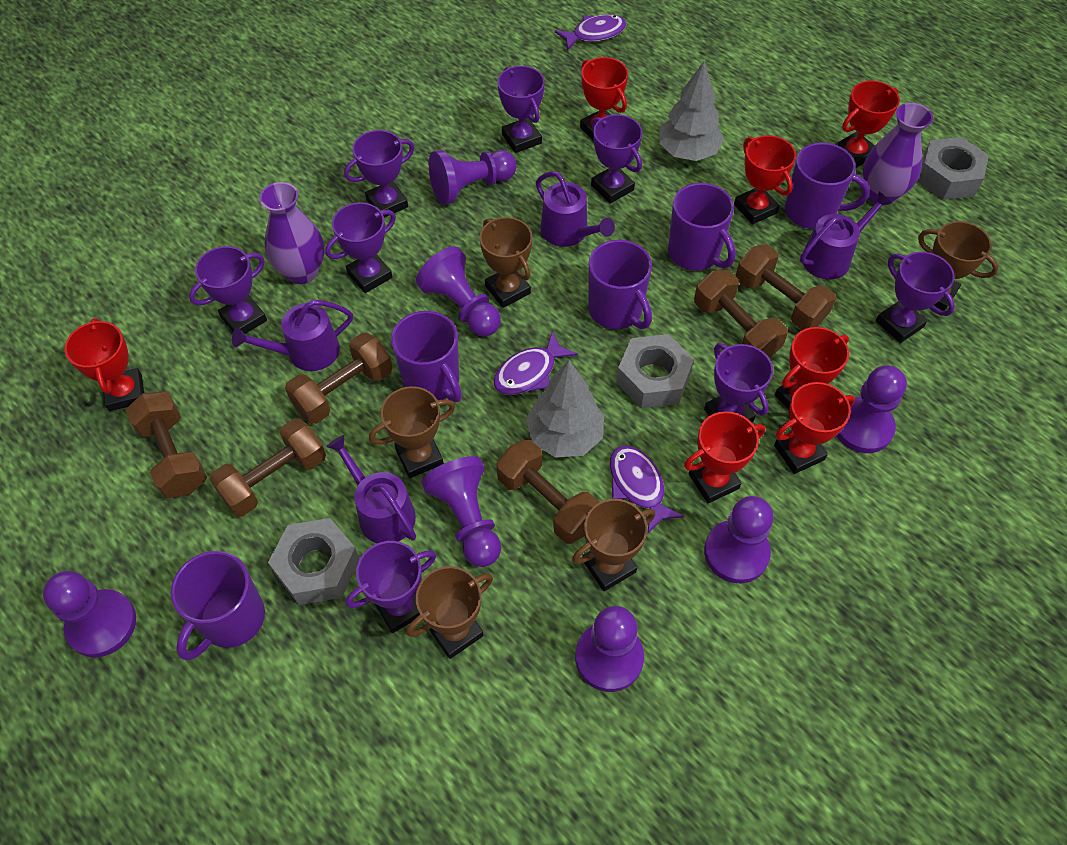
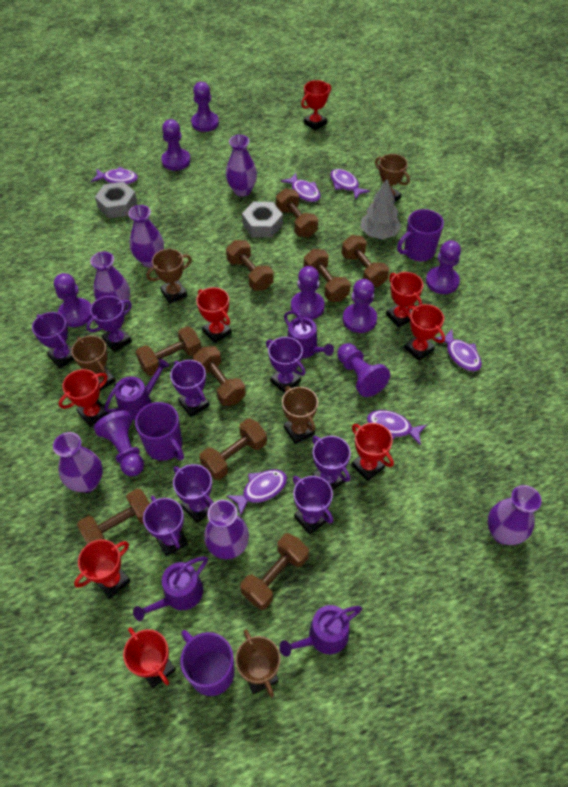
brown dumbbell: [125,392,207,498] [210,418,326,517] [285,333,392,424] [496,440,599,544] [694,270,788,358] [735,244,836,330] = 6 -> [77,489,150,544] [136,326,201,376] [193,346,246,406] [199,418,267,480] [226,240,274,291] [240,533,309,610] [276,188,318,238] [304,249,351,302] [341,235,389,287] = 9
grey nut: [268,518,360,605] [616,334,694,408] [917,137,989,200] = 3 -> [95,182,137,219] [242,202,283,237] = 2
grey tree: [526,360,604,458] [659,61,724,161] = 2 -> [361,179,401,239] = 1
purple fish: [494,331,578,395] [555,14,626,51] [610,446,684,533] = 3 -> [91,167,138,184] [227,469,287,516] [281,173,321,202] [330,169,370,200] [367,410,427,446] [435,329,482,371] = 6
purple mug: [171,551,265,660] [391,311,462,403] [588,240,652,329] [668,183,736,271] [785,142,870,229] = 5 -> [135,402,184,461] [180,630,235,696] [397,209,444,261] = 3
purple pawn: [43,571,136,658] [416,246,501,337] [421,456,501,567] [429,150,517,205] [575,606,644,692] [704,496,773,583] [836,365,907,453] = 7 -> [54,273,92,327] [94,410,144,476] [161,119,191,171] [191,82,219,132] [291,266,324,319] [337,343,390,397] [343,279,377,333] [426,240,461,294] = 8
purple vase: [260,182,324,284] [863,103,933,205] = 2 -> [53,432,103,493] [90,252,130,310] [128,205,164,268] [204,500,249,559] [226,135,257,196] [488,485,541,545] = 6
red trophy: [65,318,144,411] [580,57,628,141] [684,411,765,503] [734,135,796,224] [774,382,855,474] [775,327,849,409] [835,81,900,168] = 7 -> [59,369,109,427] [74,539,130,599] [123,627,176,688] [196,287,232,344] [301,80,331,131] [352,423,394,481] [386,272,423,328] [404,304,445,361] = 8

